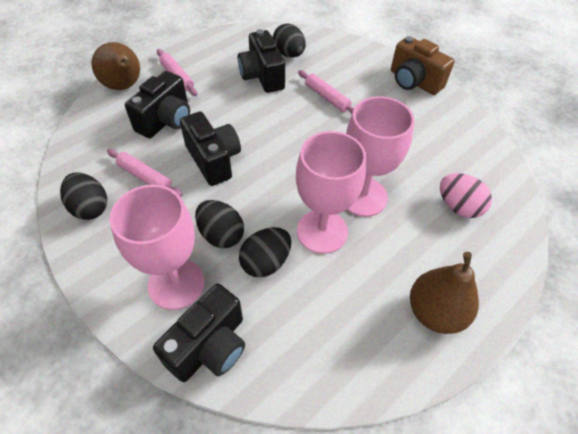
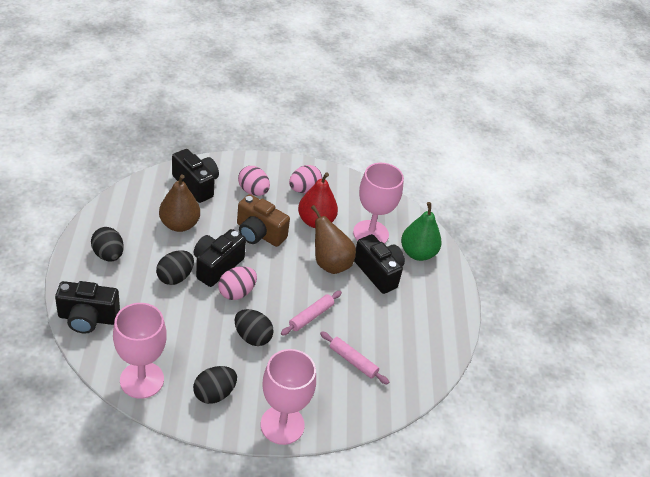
green pear: none = 0 -> [401,202,442,261] = 1
pink egg: [440,173,492,218] = 1 -> [218,266,257,300] [238,166,270,196] [289,165,322,193] = 3
pink rolling pin: [107,149,182,197] [157,49,197,96] [298,70,354,114] = 3 -> [281,291,342,336] [320,331,389,385] = 2
red pear: none = 0 -> [298,173,338,228] = 1

